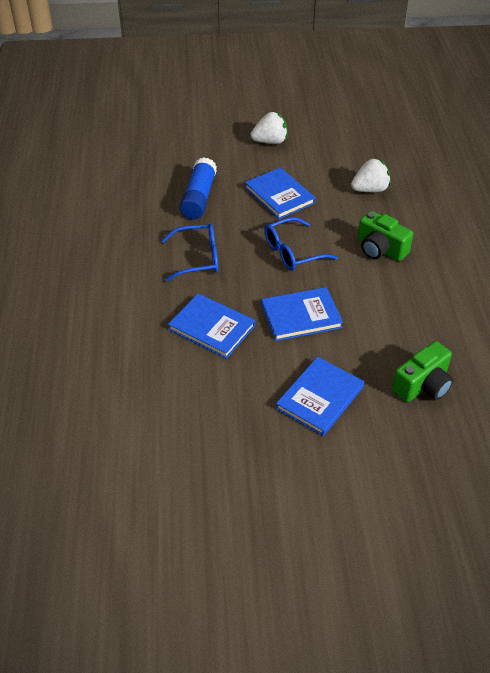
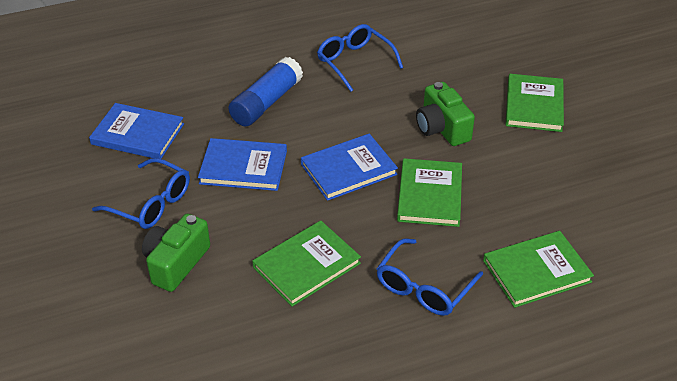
blue book: [168,294,255,359] [245,167,316,219] [261,287,343,341] [276,357,364,436] = 4 -> [89,103,184,159] [198,138,287,191] [301,134,398,201] = 3
blue glasses: [161,224,218,282] [264,217,338,270] = 2 -> [92,158,190,229] [317,24,403,92] [376,238,483,316] = 3
green book: none = 0 -> [252,221,361,307] [397,158,462,227] [483,231,594,308] [506,74,564,132] = 4
white strawberry: [251,112,288,144] [351,158,391,192] = 2 -> none = 0

